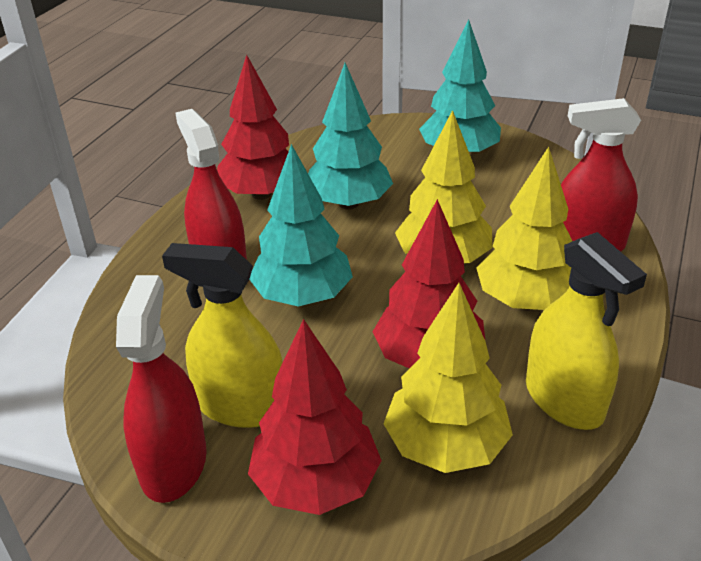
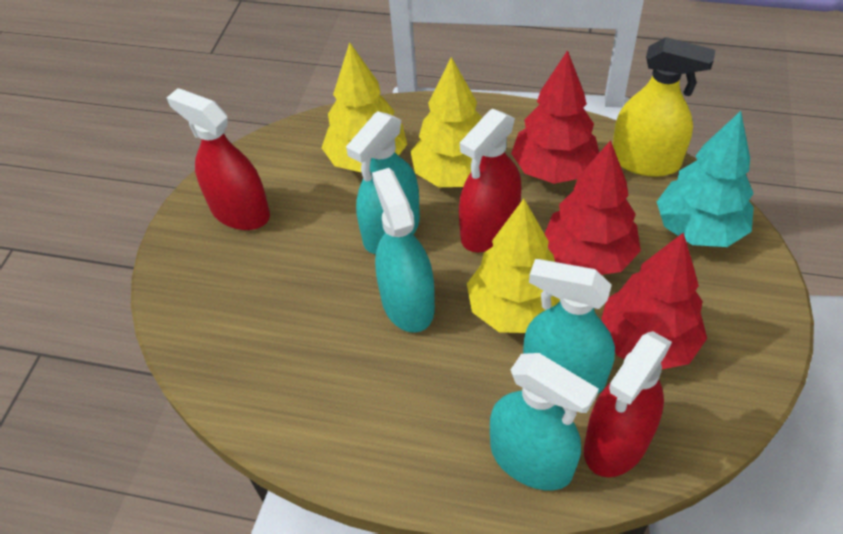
turquoise spray bottle: none = 0 -> [346,111,420,254] [372,168,435,333] [490,353,599,490] [523,259,615,394] = 4
turquoise tree: [249,144,353,306] [308,63,393,210] [419,19,501,152] = 3 -> [657,111,754,247] = 1
yellow spray bottle: [162,243,283,428] [526,232,647,430] = 2 -> [613,37,715,177] = 1

